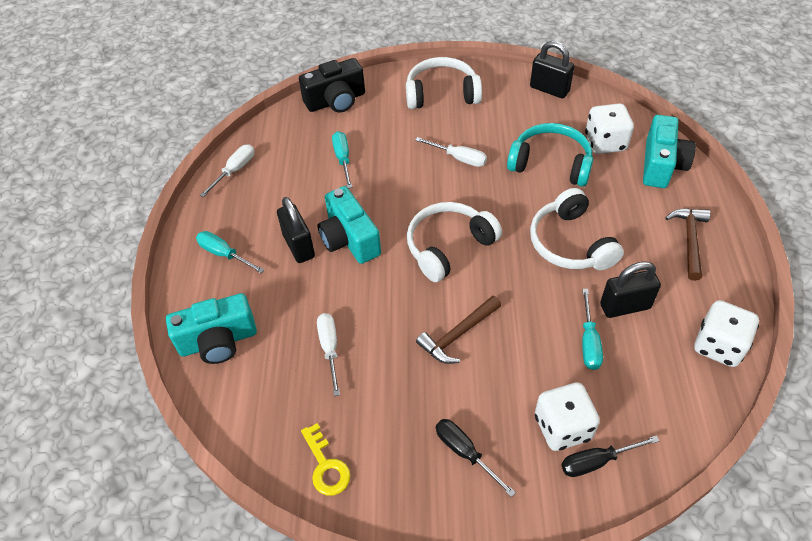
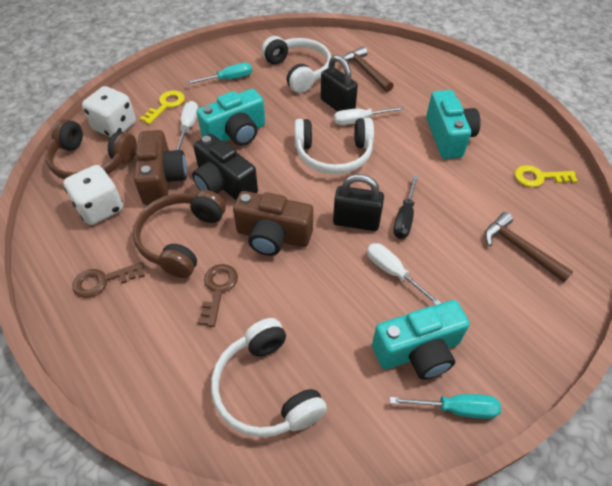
black padlock: [277,197,315,263] [530,41,574,98] [600,261,661,318] = 3 -> [321,55,358,112] [333,174,384,231] = 2
black screwdriver: [436,419,516,497] [561,435,659,477] = 2 -> [393,175,418,239] = 1
brown camera: none = 0 -> [134,130,187,205] [233,191,313,256] = 2
brown headphones: none = 0 -> [45,119,137,179] [133,190,226,278] = 2
brown key: none = 0 -> [72,262,145,298] [198,264,238,327] = 2
turquoise headphones: [507,123,593,187] = 1 -> none = 0
turquoise screwdriver: [196,231,264,273] [332,131,352,188] [582,289,603,370] = 3 -> [186,63,252,85] [390,394,501,419] = 2
white dice: [535,383,600,451] [585,103,634,154] [694,300,759,367] = 3 -> [63,165,123,225] [82,86,136,137] = 2
yellow key: [301,423,350,496] = 1 -> [140,90,185,124] [515,165,578,187] = 2

